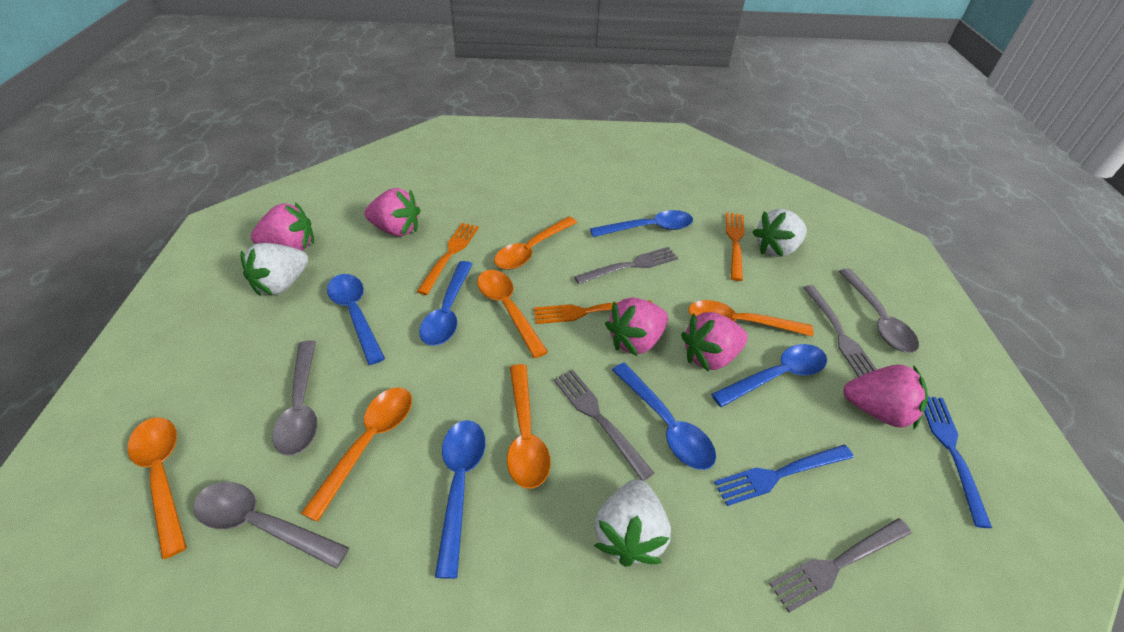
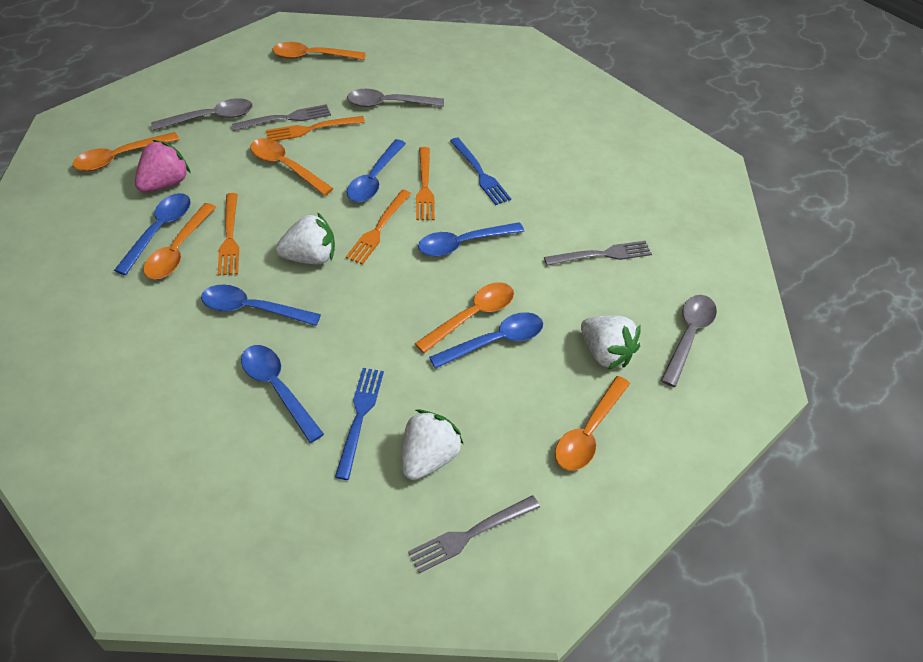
grey fork: [553,369,654,481] [574,247,678,284] [769,518,912,612] [803,285,877,377] = 4 -> [232,104,331,131] [408,495,540,574] [544,241,652,266] = 3
orange fork: [416,223,479,295] [534,300,652,324] [726,212,745,281] = 3 -> [218,193,239,276] [266,116,365,141] [346,189,411,265] [416,147,435,220] = 4
pink strawberry: [251,202,314,251] [364,188,421,237] [605,298,668,356] [681,312,748,372] [843,365,928,429] = 5 -> [135,140,191,192] = 1

